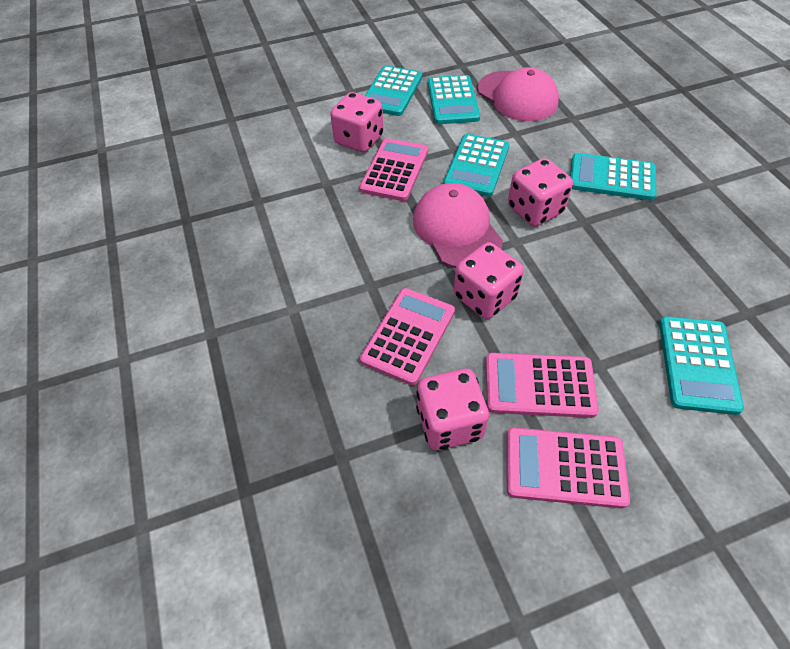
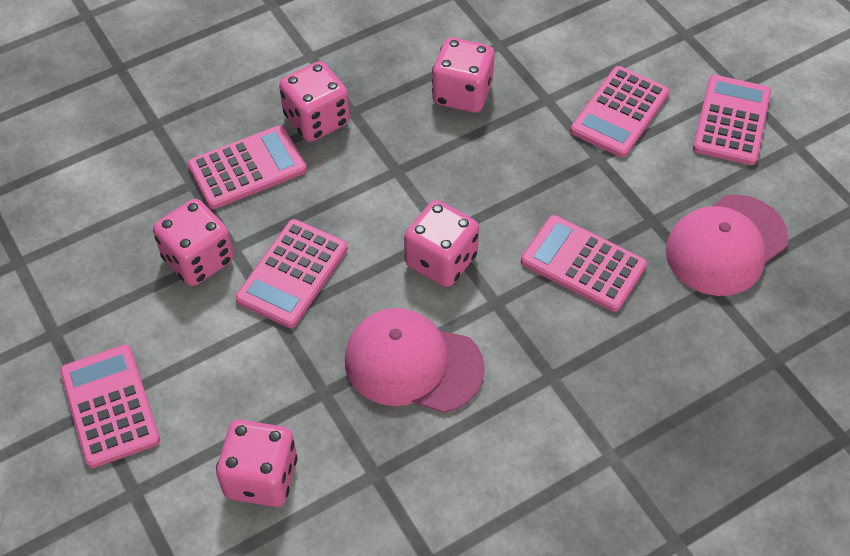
pink calculator: [359,138,428,201] [360,288,455,385] [486,353,599,418] [507,427,630,509] = 4 -> [60,345,160,468] [188,125,307,209] [235,219,348,328] [521,215,647,312] [570,66,669,157] [693,75,771,165] = 6
pink dice: [330,92,383,152] [416,369,489,450] [454,242,524,319] [508,158,573,227] = 4 -> [153,199,234,286] [216,420,297,507] [279,61,350,142] [404,200,479,287] [432,37,495,113] = 5
turquoise calculator: [365,66,422,116] [428,75,480,124] [444,134,509,197] [570,153,656,201] [659,316,744,415] = 5 -> none = 0

